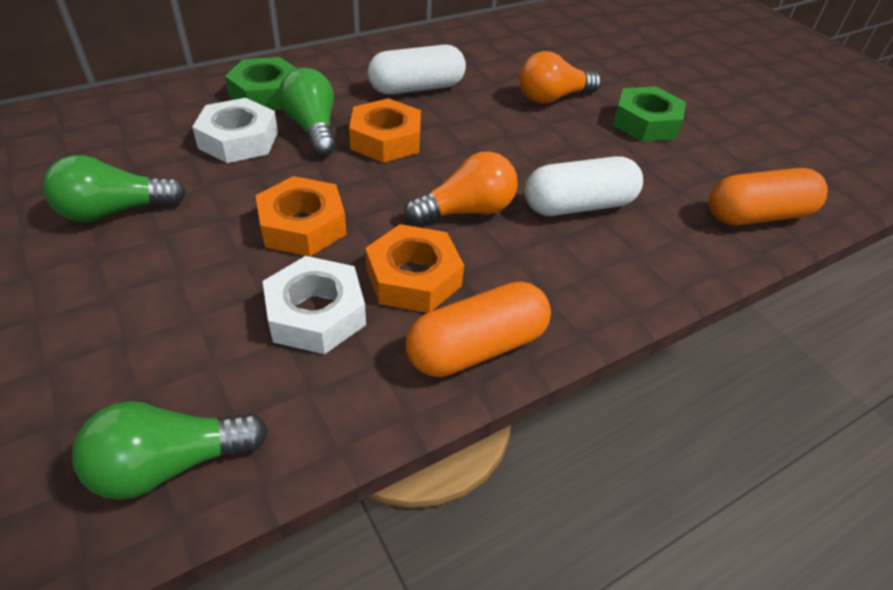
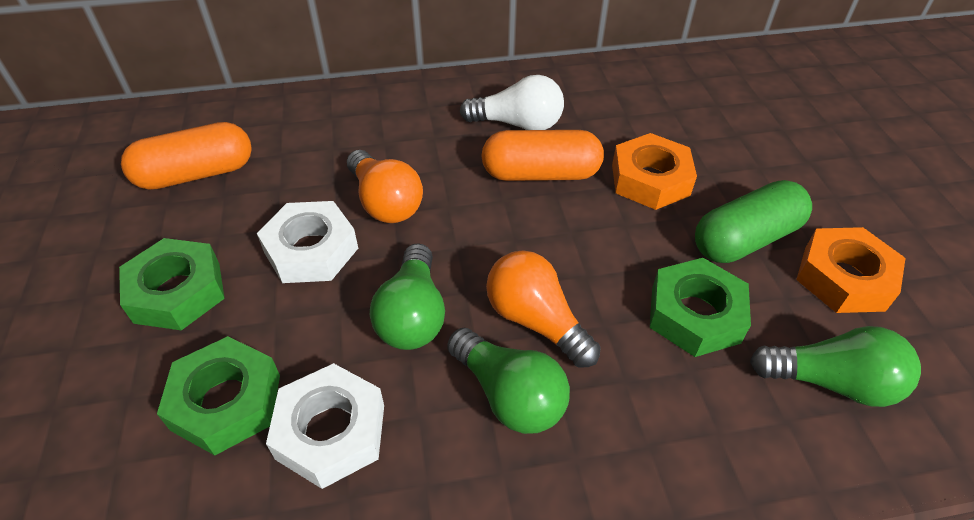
green capsule: none = 0 -> [695,180,812,263] = 1
green nut: [225,57,298,110] [613,86,686,142] = 2 -> [119,238,225,330] [157,336,280,455] [650,258,751,357] = 3
orange nut: [255,176,347,257] [349,98,421,163] [365,224,464,313] = 3 -> [612,133,697,210] [796,227,906,313] = 2
white capsule: [368,44,466,95] [525,156,643,216] = 2 -> none = 0
white light bulb: none = 0 -> [460,75,564,130] = 1

